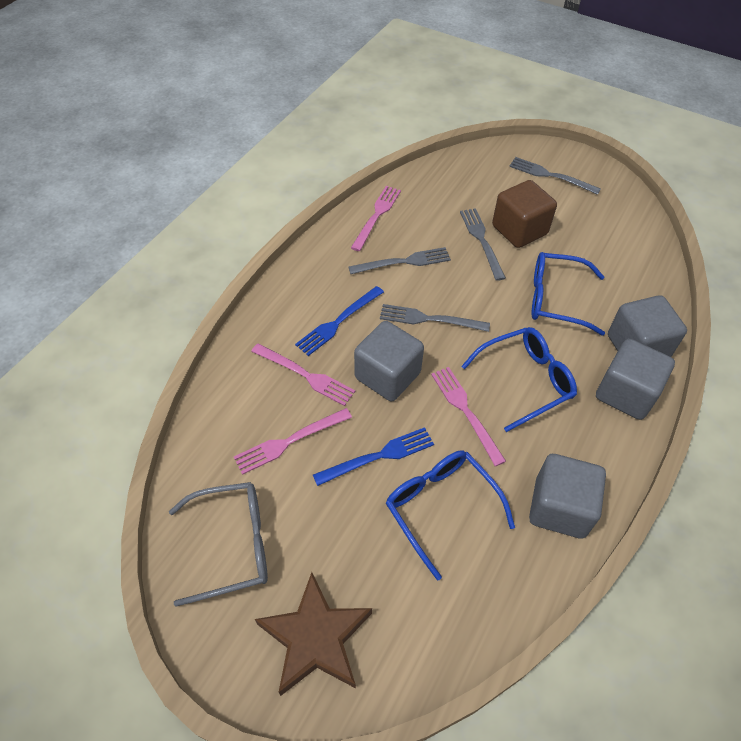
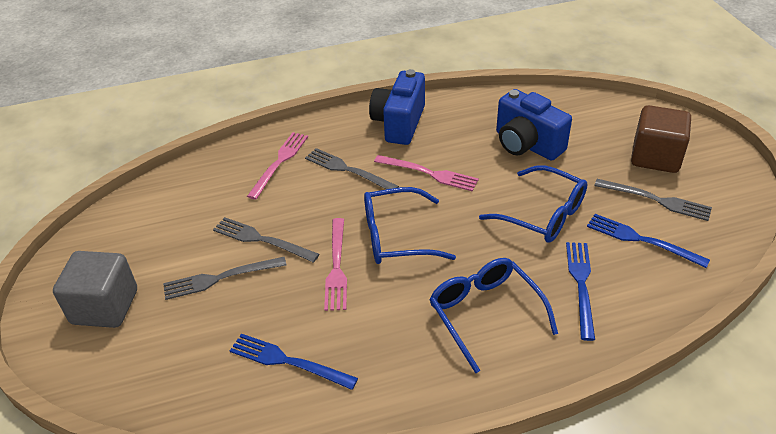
blue camera: none = 0 -> [369,69,425,145] [496,89,572,161] = 2
blue fork: [295,286,384,356] [313,427,434,486] = 2 -> [230,334,358,390] [566,242,595,341] [587,214,710,268] = 3
brown star: [255,572,372,696] = 1 -> none = 0
grey cube: [354,321,424,401] [529,454,606,539] [596,339,675,420] [608,295,687,357] = 4 -> [53,251,137,328] = 1
grey glasses: [169,482,268,606] = 1 -> none = 0
pink fork: [234,408,352,475] [251,343,355,406] [351,186,401,251] [431,367,506,466] = 4 -> [247,132,308,200] [324,218,347,311] [374,155,479,192] = 3

